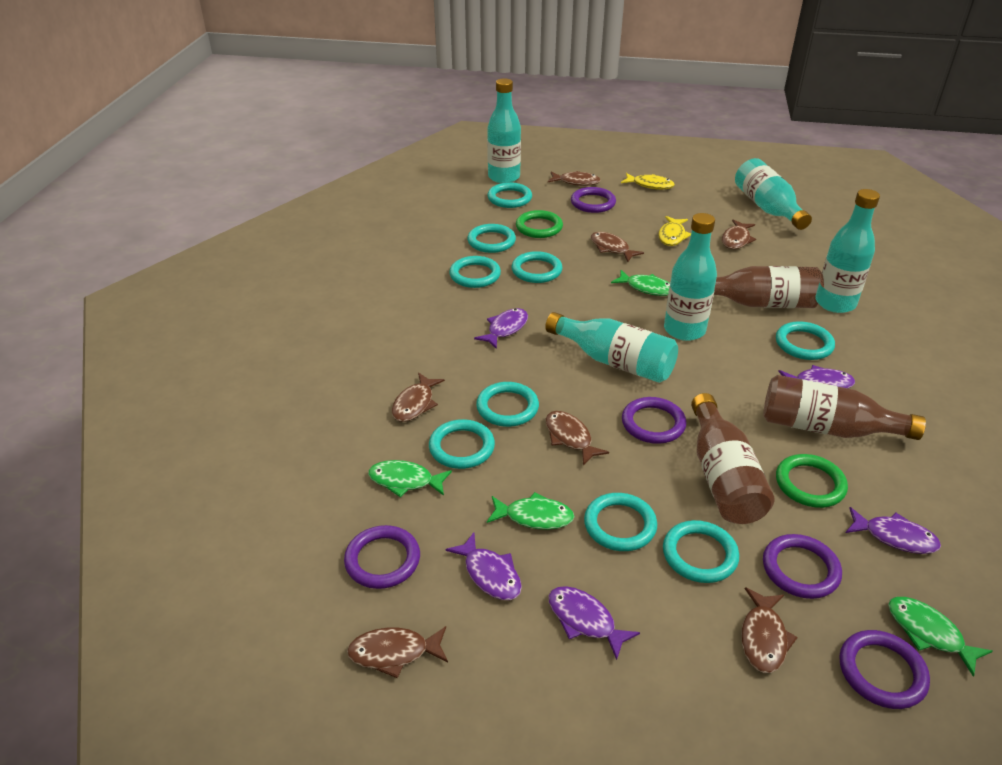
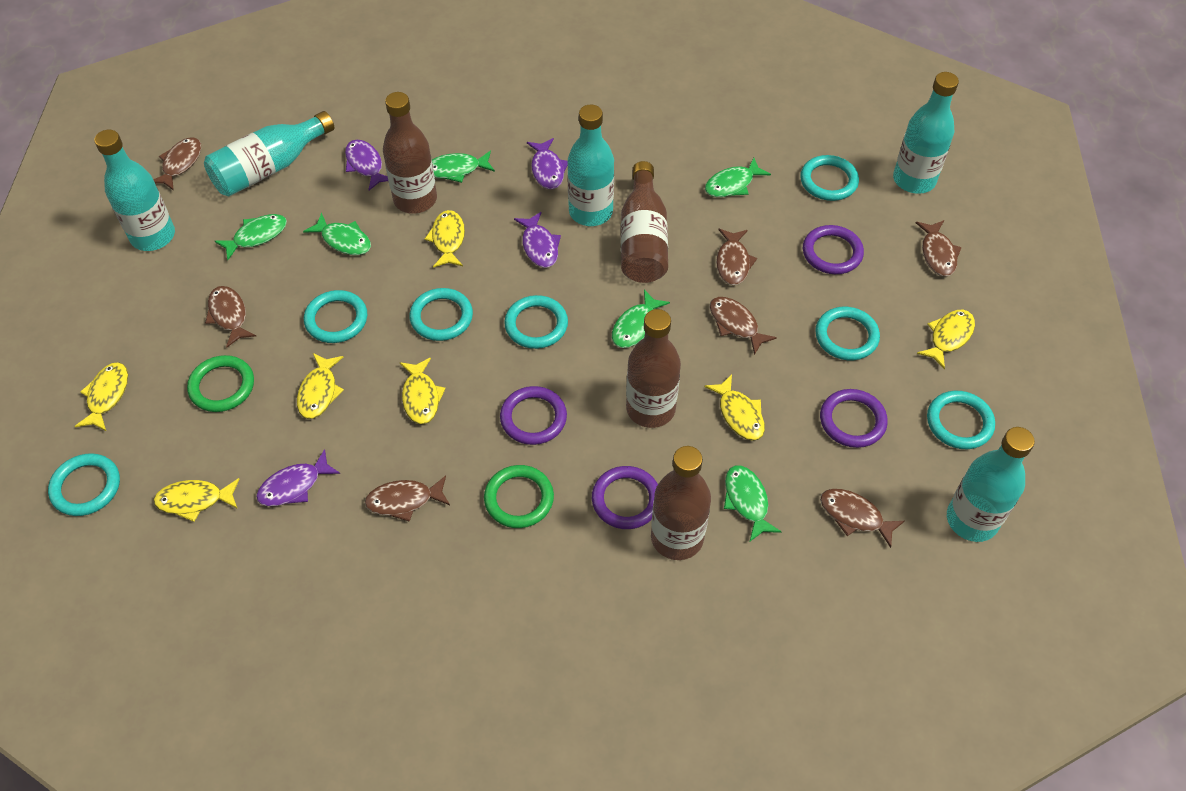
brown bottle: [691,393,774,524] [714,266,824,308] [763,375,926,440] = 3 -> [383,92,437,214] [621,161,668,283] [626,309,681,428] [651,446,711,560] = 4
green fish: [368,460,452,497] [487,492,574,530] [611,270,670,296] [888,597,993,677] = 4 -> [215,214,287,260] [303,213,371,255] [432,151,495,183] [612,290,670,348] [705,158,771,197] [724,465,781,541] = 6
purple fish: [445,532,522,600] [474,308,528,349] [548,586,640,660] [778,365,855,388] [846,507,941,554] = 5 -> [256,449,340,506] [345,140,388,190] [514,212,561,268] [527,138,568,189] = 4
purple ring: [344,525,420,589] [571,187,616,213] [622,397,686,444] [763,534,842,599] [839,630,930,709] = 5 -> [500,386,567,445] [592,466,658,529] [803,225,864,274] [820,389,888,448] = 4
turquoise ring: [429,419,495,469] [449,256,501,288] [467,224,516,253] [476,382,539,427] [488,182,532,208] [511,251,562,283] [584,493,657,551] [663,520,739,583] [776,321,835,360] = 9 -> [48,453,120,516] [304,290,367,343] [409,288,473,341] [504,295,568,349] [800,155,859,201] [815,307,880,360] [927,391,995,449] = 7
yellow fish: [621,173,675,190] [658,216,691,246] = 2 -> [75,363,128,431] [154,478,240,522] [297,353,344,419] [399,358,446,424] [424,210,465,268] [704,374,765,441] [917,310,975,370] = 7

